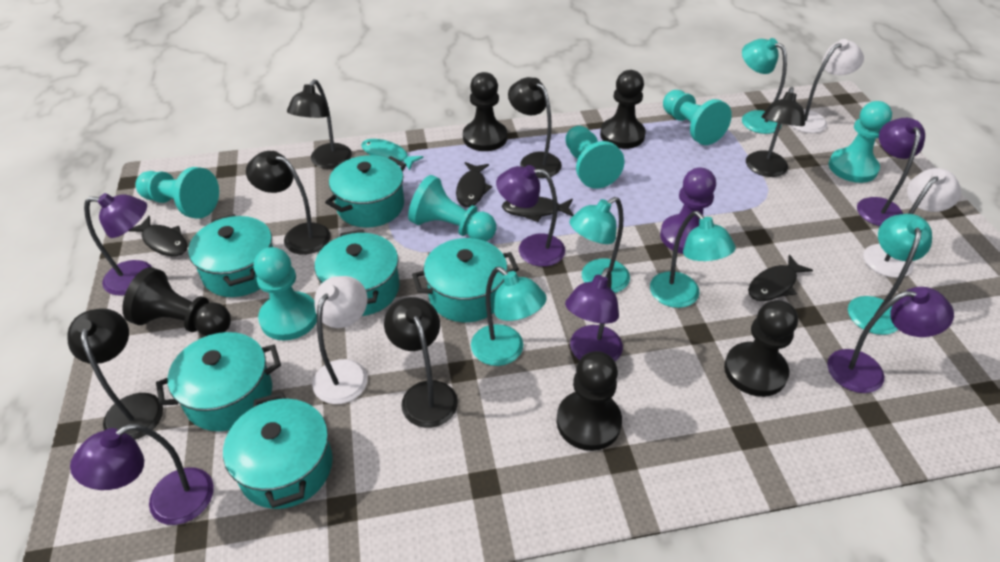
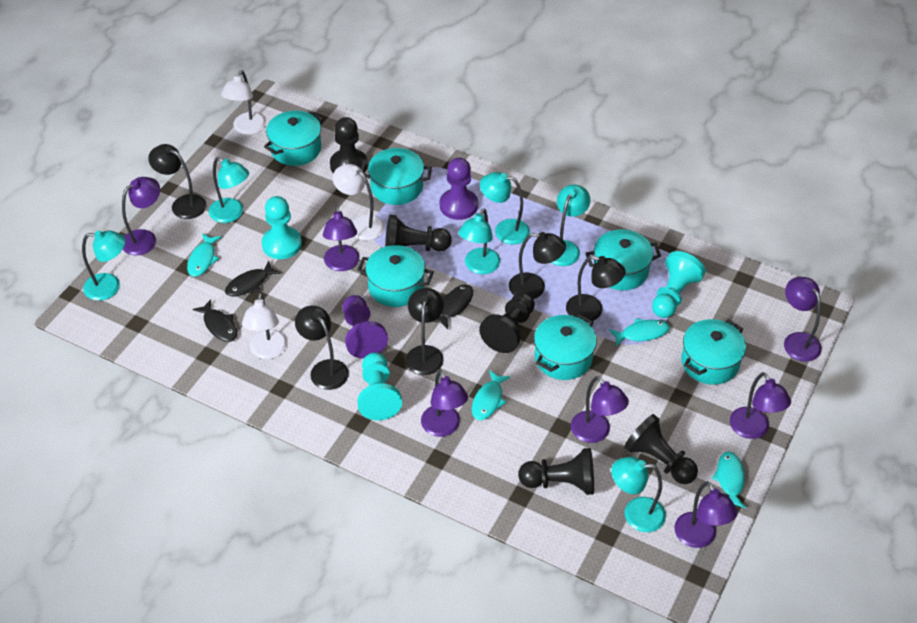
black fish: [129,216,188,256] [456,162,492,207] [502,197,574,222] [748,255,813,301] = 4 -> [192,299,237,342] [225,261,281,297] [433,284,473,329] = 3
black lamp: [68,308,163,440] [246,151,331,255] [287,79,352,169] [384,297,458,428] [508,77,562,178] [746,87,805,177] = 6 -> [148,144,206,219] [295,306,349,390] [406,288,444,375] [509,232,566,299] [566,255,625,322] = 5
purple lamp: [70,424,214,525] [84,193,152,296] [496,165,565,267] [565,268,623,361] [827,287,954,393] [857,118,925,226] = 6 -> [122,177,160,255] [323,205,359,271] [421,370,468,437] [571,376,629,443] [674,481,737,548] [730,372,791,439] [784,277,822,362] = 7
purple pawn: [660,168,716,254] = 1 -> [342,295,388,359] [440,157,478,220] = 2
turquoise fish: [361,139,424,171] = 1 -> [187,234,221,277] [472,370,510,420] [609,318,670,346] [712,451,746,508] = 4
turquoise lamp: [471,267,547,366] [570,197,630,293] [650,211,736,308] [742,38,787,134] [848,214,932,335] = 5 -> [82,230,126,301] [209,157,249,223] [459,208,500,274] [480,172,530,245] [551,185,590,266] [611,457,666,532] = 6
turquoise pawn: [135,167,219,219] [254,247,317,340] [408,175,496,241] [565,126,625,189] [663,90,732,145] [829,101,892,183] = 6 -> [262,196,302,259] [357,352,402,420] [652,251,706,318] = 3

